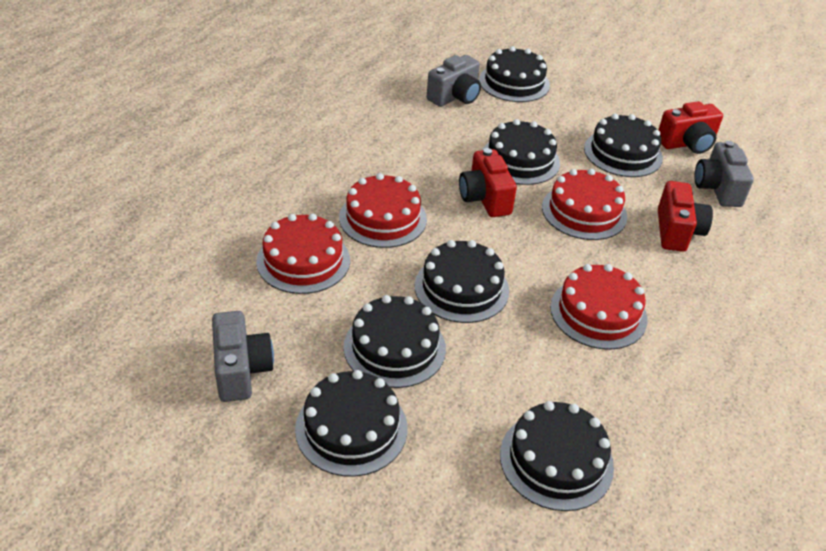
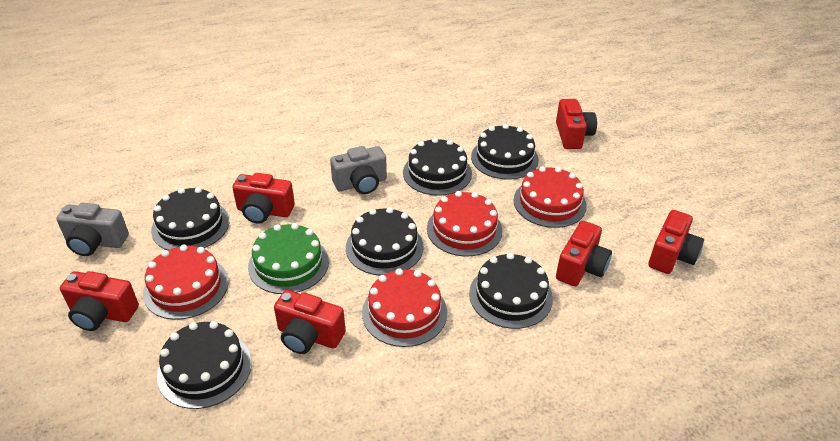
black cake: [295,370,407,477] [344,295,446,388] [414,240,509,323] [479,46,550,102] [482,119,560,185] [500,401,614,511] [584,114,663,177] = 7 -> [151,187,229,250] [157,321,252,409] [346,207,424,276] [403,138,472,196] [469,253,553,329] [471,124,539,180] = 6
green cake: none = 0 -> [248,223,329,294] = 1
grey camera: [212,311,274,402] [427,55,481,107] [694,141,754,207] = 3 -> [56,203,129,256] [330,146,387,194] = 2
red camera: [459,148,517,217] [658,181,713,252] [659,101,723,154] = 3 -> [60,271,139,331] [232,173,295,224] [274,290,346,354] [556,99,597,149] [556,221,612,286] [648,210,704,274] = 6

